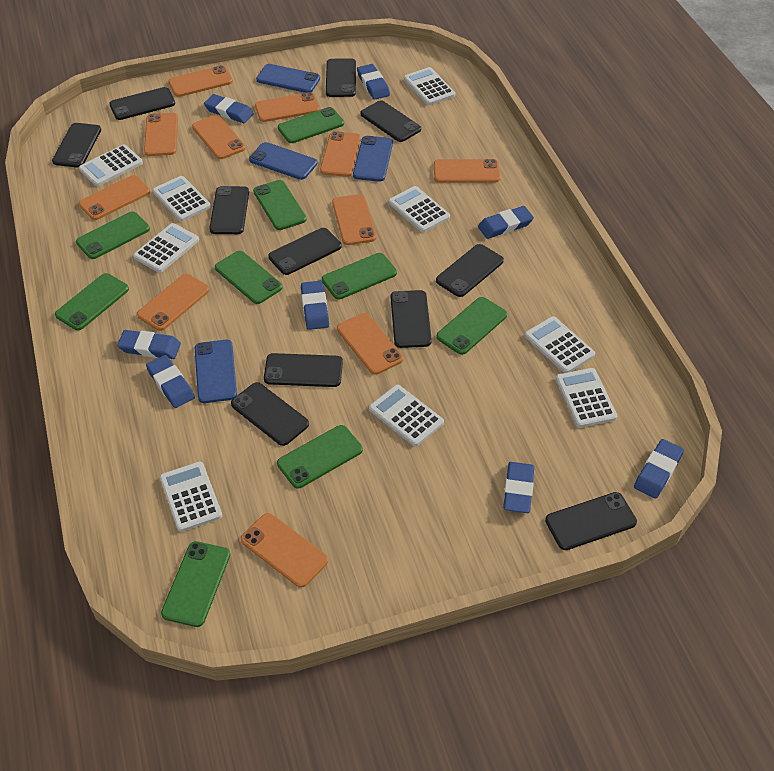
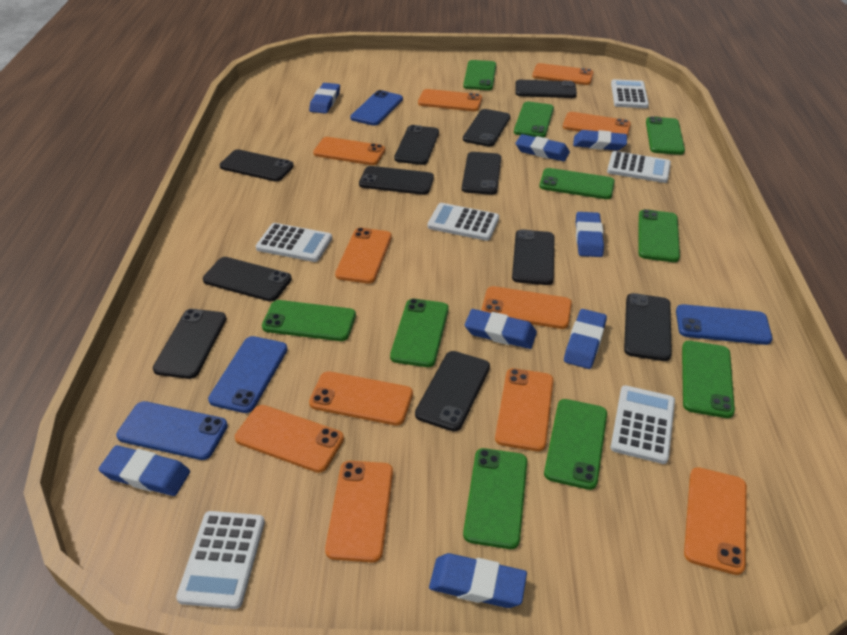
green phone: [55,273,129,330] [76,211,150,259] [161,541,230,627] [215,251,282,304] [253,180,307,230] [277,425,363,488] [278,107,344,143] [322,253,397,299] [437,297,507,355] = 9 -> [262,300,356,341] [390,299,449,367] [463,60,496,90] [463,448,527,549] [514,102,554,138] [540,168,615,199] [544,399,607,490] [639,209,680,262] [646,116,685,155] [682,341,735,418] = 10
white calculator: [79,145,143,186] [133,223,199,273] [153,176,211,222] [160,462,222,532] [369,385,444,447] [389,186,450,233] [404,67,455,105] [525,316,595,373] [556,368,617,428] = 9 -> [176,511,265,609] [256,223,332,262] [427,203,499,241] [607,151,671,183] [611,79,649,108] [611,385,675,464] = 6

